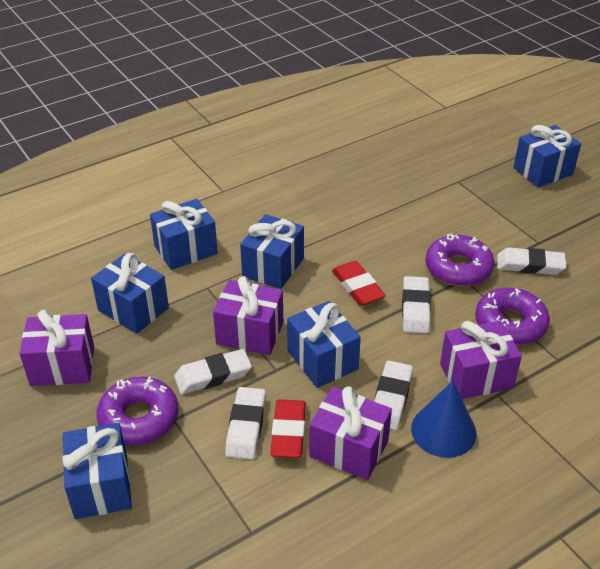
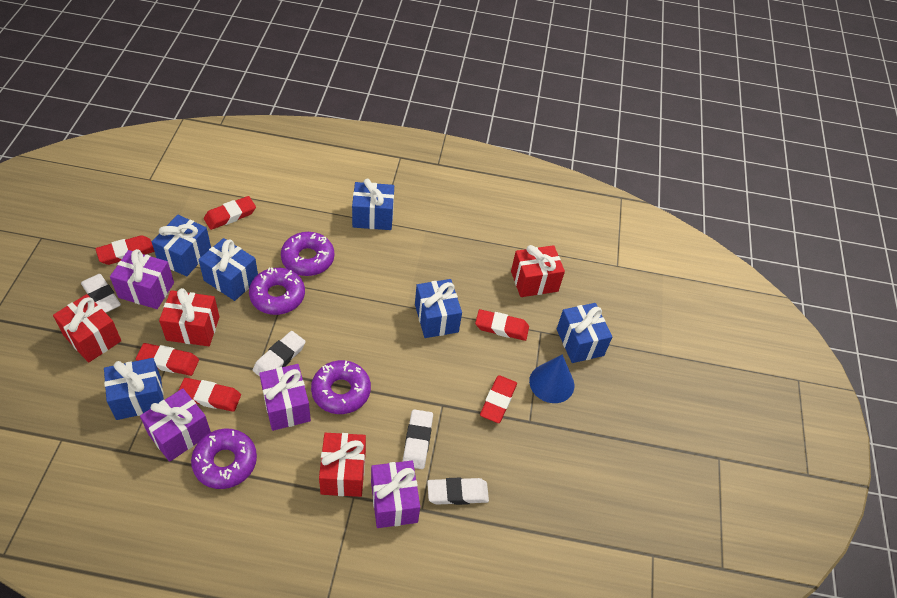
purple donut: [96,376,179,445] [425,234,494,286] [475,288,550,345] = 3 -> [191,429,257,489] [249,267,305,315] [281,232,334,276] [311,360,371,414] = 4
red eraser: [270,399,306,458] [332,261,386,306] = 2 -> [96,235,154,265] [136,343,199,376] [178,378,241,412] [204,196,256,230] [475,309,529,341] [480,375,517,423] = 6
red gift: none = 0 -> [53,294,121,363] [159,288,220,346] [319,433,366,497] [511,245,565,297] = 4
white eraser: [174,349,252,394] [225,387,266,460] [374,361,413,430] [402,276,431,334] [497,247,567,275] = 5 -> [81,274,121,313] [253,331,306,377] [403,409,433,469] [427,478,489,505] = 4

